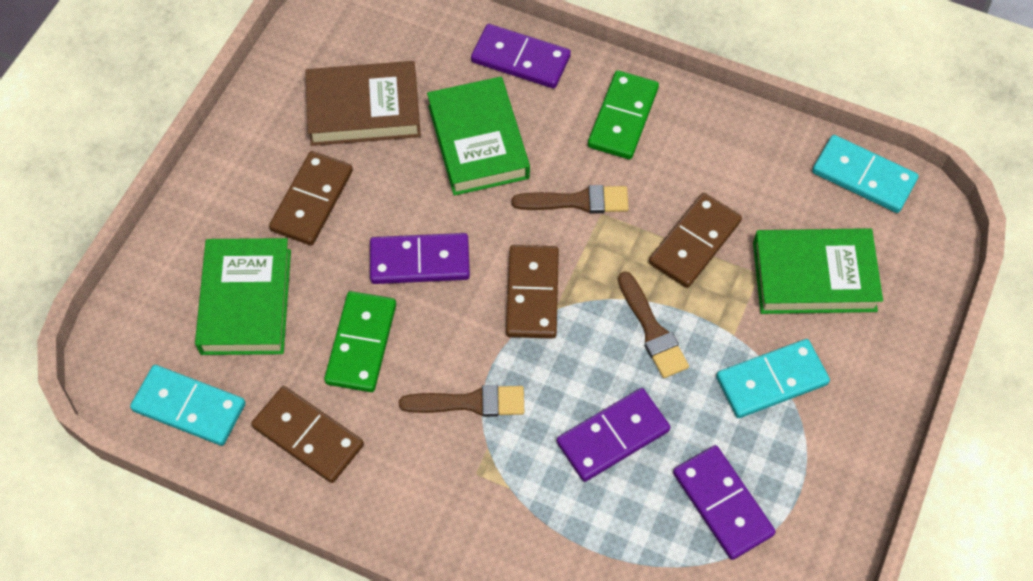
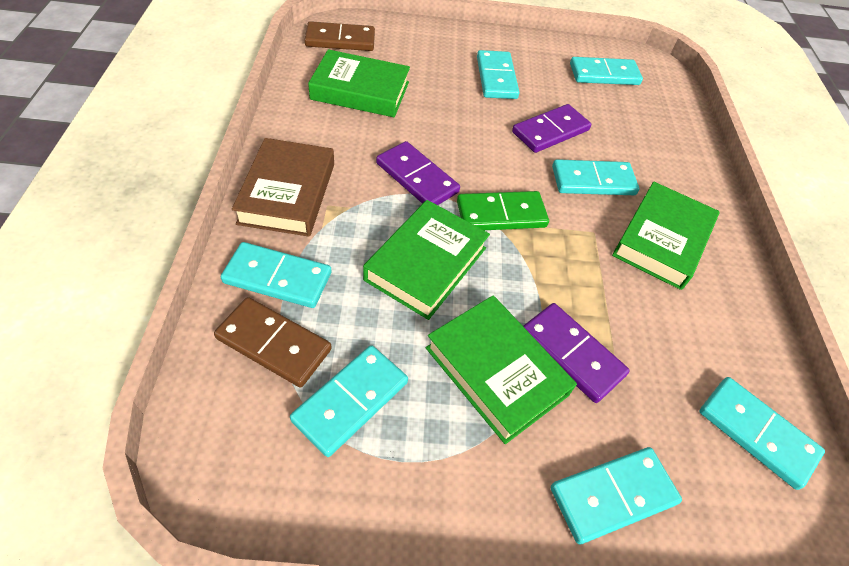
brown brush: [399,385,524,417] [512,185,629,214] [618,271,689,378] = 3 -> none = 0
brown domino: [251,386,364,483] [269,151,353,245] [506,245,559,339] [649,193,742,288] = 4 -> [214,297,332,388] [304,21,375,51] = 2
green book: [195,238,291,355] [427,77,530,196] [753,228,883,314] = 3 -> [308,49,410,117] [363,200,490,320] [426,295,577,444] [612,182,720,290] = 4
green domino: [324,291,396,392] [588,70,659,159] = 2 -> [457,191,549,230] = 1
purple domino: [370,233,470,284] [471,24,571,88] [557,388,670,482] [673,445,776,560] = 4 -> [376,141,460,205] [512,104,591,153] [523,303,630,403] = 3
turquoise domino: [130,365,246,446] [716,339,830,418] [812,135,919,213] = 3 -> [221,242,332,308] [290,345,408,457] [477,50,520,99] [551,447,682,544] [552,159,639,195] [570,57,643,85] [700,377,825,490] = 7

